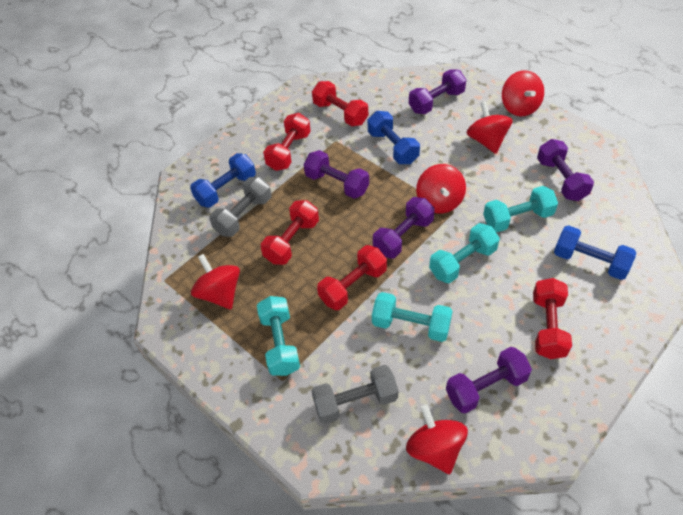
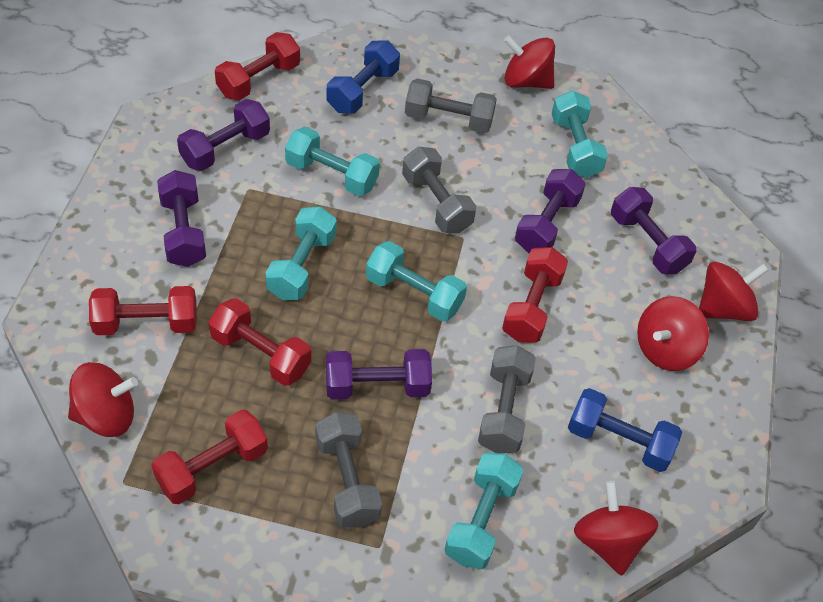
blue dumbbell: [190,153,256,208] [368,111,420,164] [554,225,636,280] = 3 -> [327,40,400,113] [568,388,682,472] = 2
grey dumbbell: [209,177,271,237] [312,365,398,424] = 2 -> [316,412,382,528] [402,147,476,234] [405,78,497,133] [478,345,536,454] = 4
turquoise dumbbell: [257,296,300,376] [372,292,453,342] [429,223,500,283] [483,186,558,232] = 4 -> [266,207,337,300] [285,127,380,196] [366,241,467,321] [445,452,524,569] [552,91,608,178] = 5

